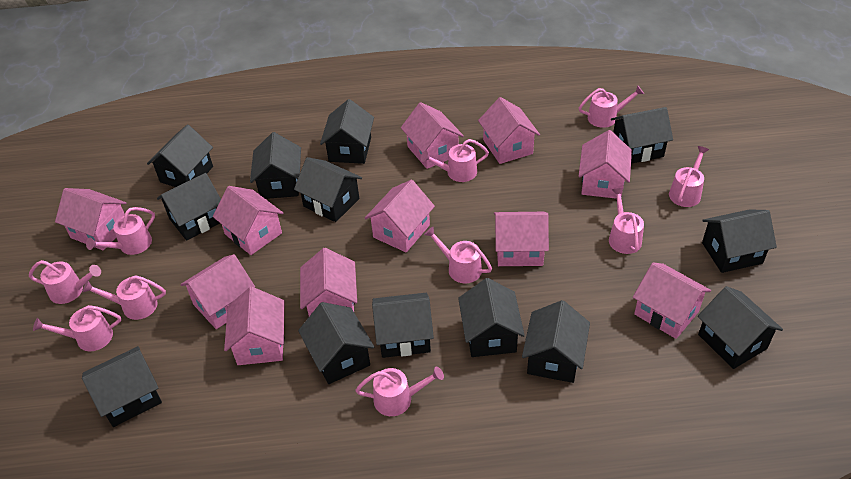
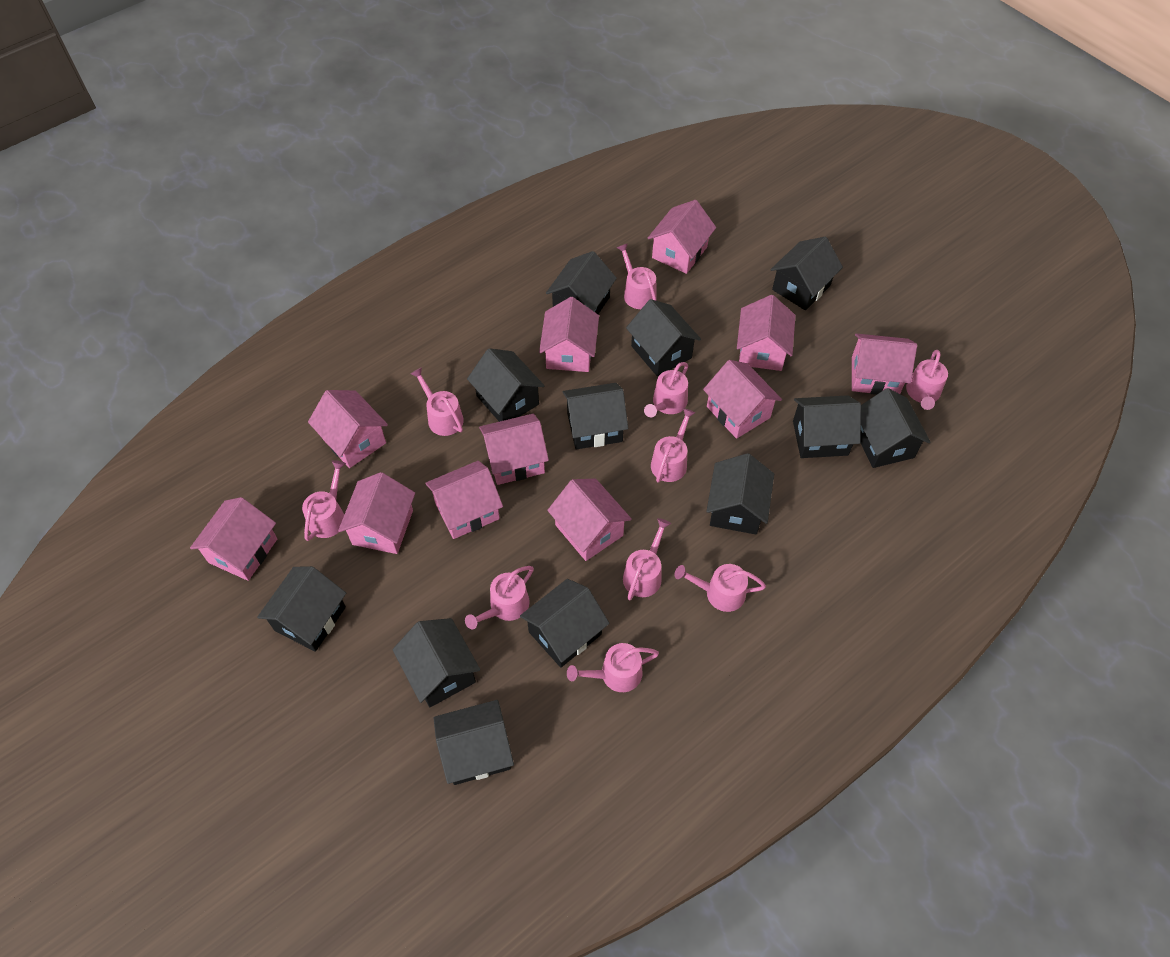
black house: [82,346,162,427] [147,124,213,187] [157,173,221,241] [250,132,301,199] [294,157,362,222] [298,302,374,384] [320,99,374,164] [372,293,434,358] [458,278,525,357] [522,300,590,383] [611,107,673,164] [698,286,783,369] [702,209,777,273] = 13 -> [257,566,346,652] [392,618,480,707] [433,700,514,785] [467,348,545,422] [520,579,610,668] [546,251,617,314] [563,383,628,449] [626,299,701,376] [706,453,774,534] [771,237,843,310] [793,395,861,458] [860,388,931,468] = 12

